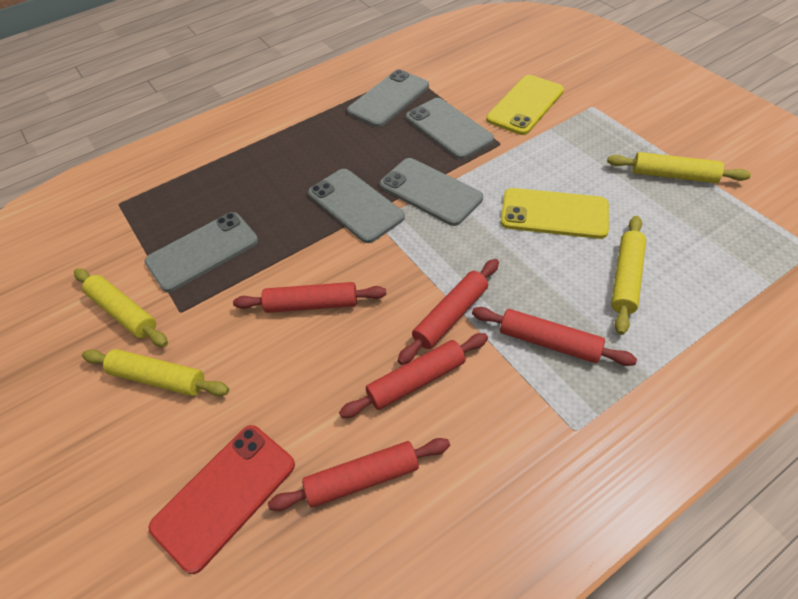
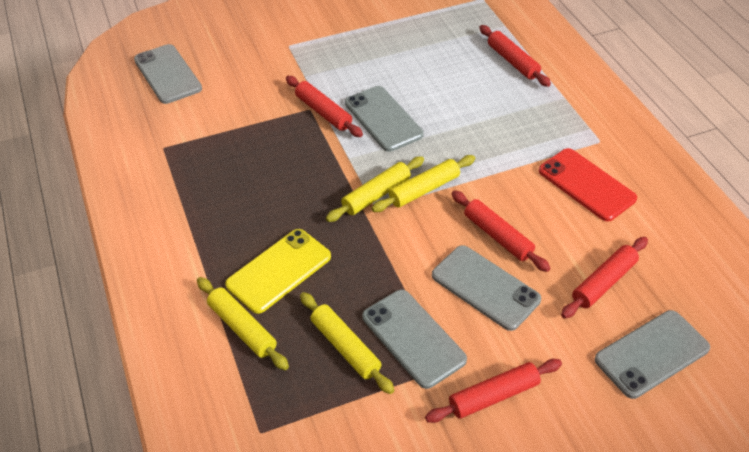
yellow phone: [486,75,564,135] [501,188,609,239] = 2 -> [225,229,331,314] = 1

